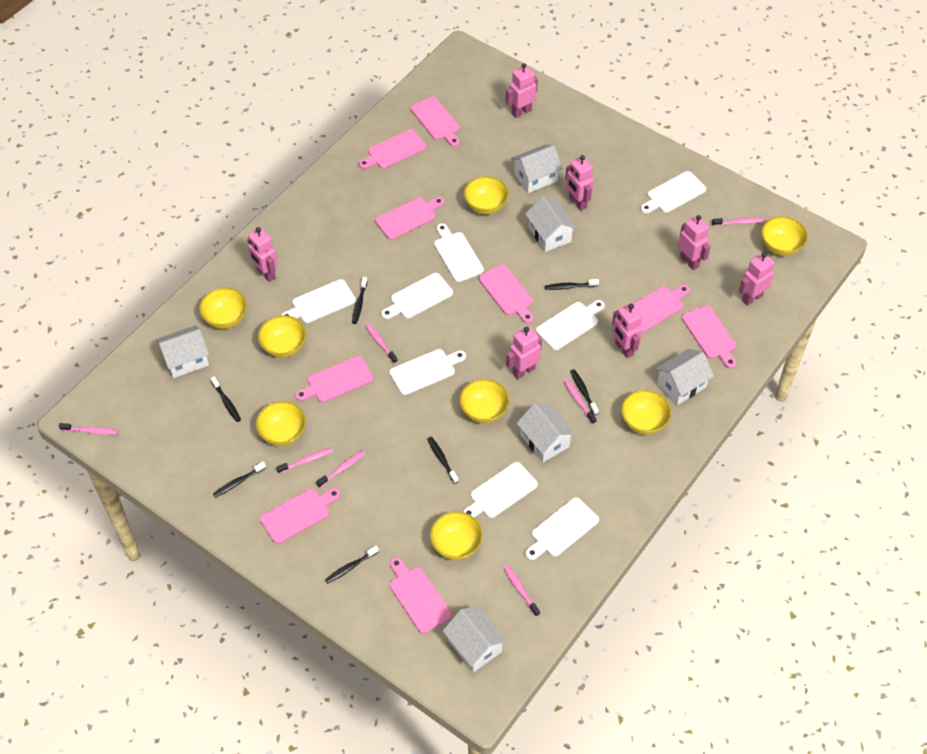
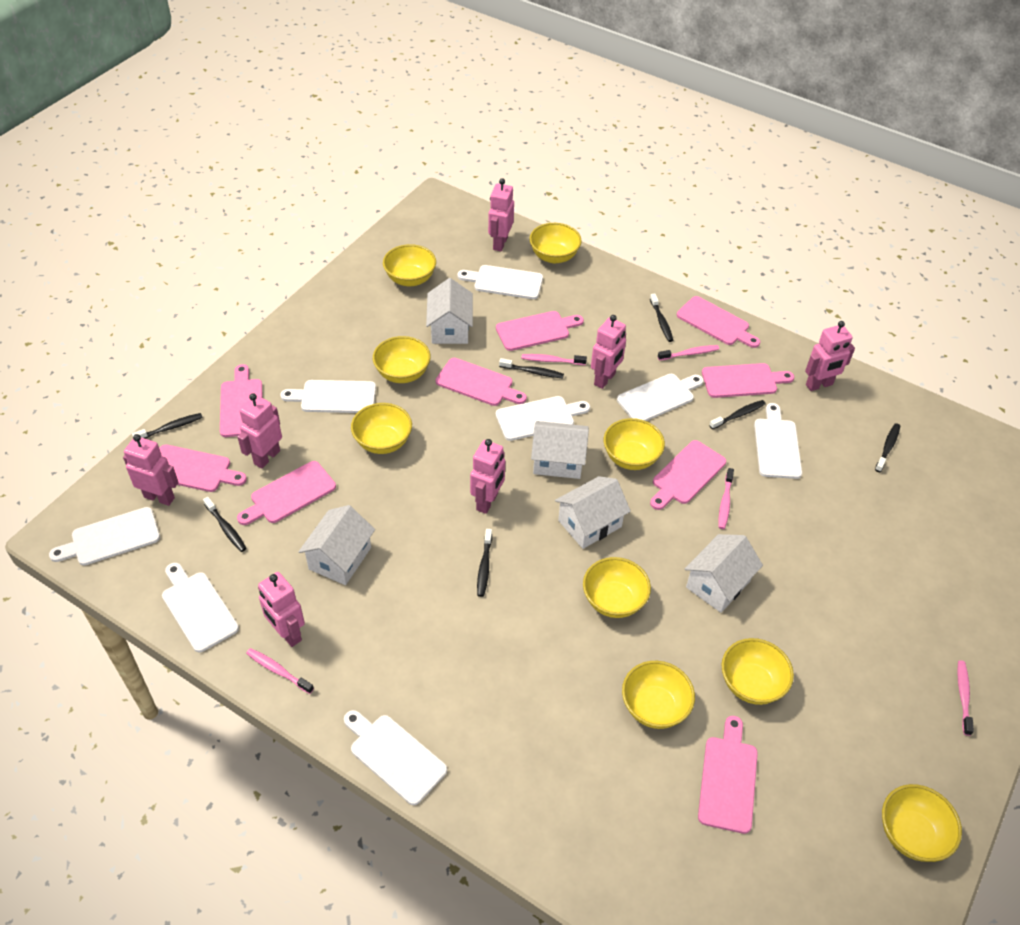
pink toothbrush: [59,423,118,435] [276,447,333,473] [316,450,365,488] [365,323,398,364] [504,565,540,617] [564,379,596,424] [712,217,764,226] = 7 -> [246,648,314,694] [521,354,587,365] [658,345,719,361] [719,468,734,529] [957,660,974,736] = 5
white house: [156,325,209,378] [443,606,508,672] [511,145,563,193] [517,403,576,463] [525,196,577,252] [655,349,714,405] = 6 -> [298,505,375,585] [426,278,473,344] [531,421,589,479] [555,476,631,549] [685,534,763,613] = 5
yellow bowl: [199,287,247,329] [256,401,306,446] [258,315,307,358] [430,511,483,560] [459,379,509,423] [464,176,509,214] [621,390,672,435] [761,216,808,256] = 8 -> [351,403,412,454] [373,336,431,383] [383,244,436,286] [529,223,582,263] [583,557,651,618] [604,418,665,470] [622,661,695,729] [722,638,794,705] [882,784,962,862] = 9

